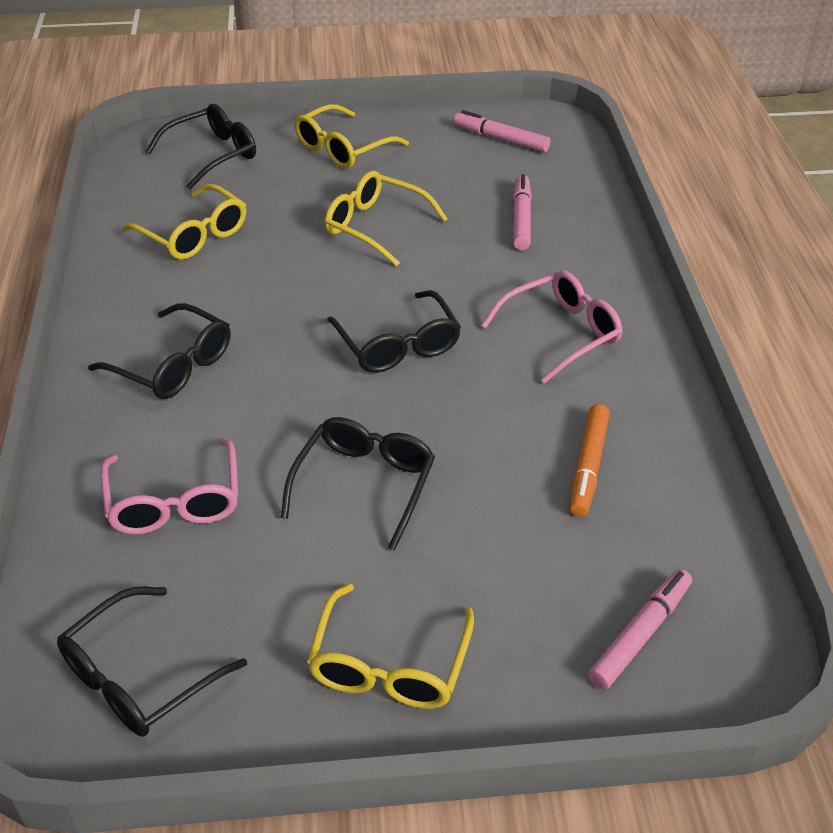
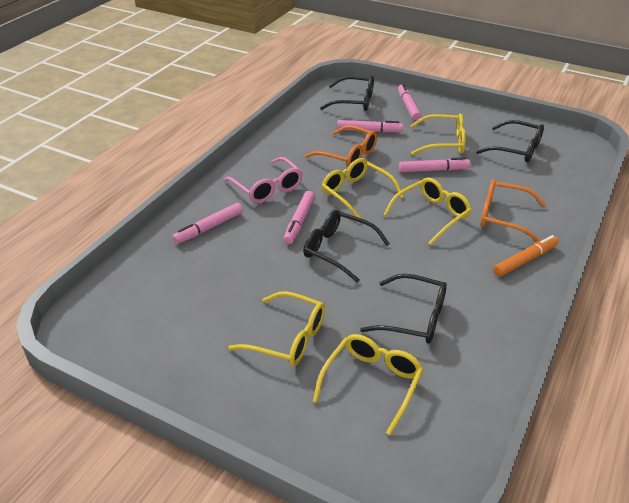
black glasses: [57,587,247,737] [88,303,230,399] [146,104,256,190] [281,417,435,551] [327,290,461,373] = 5 -> [303,210,390,283] [320,76,374,111] [360,273,447,344] [476,120,544,163] = 4
orange glasses: none = 0 -> [305,125,378,167] [480,180,547,242] = 2
pink glasses: [101,438,238,534] [481,270,623,384] = 2 -> [224,157,303,203] = 1
pink marker: [454,110,550,152] [513,174,532,250] [588,569,692,690] = 3 -> [172,203,243,244] [284,191,315,244] [337,120,403,132] [398,84,421,121] [399,157,470,172] = 5
yellow glasses: [122,184,246,260] [295,104,409,169] [307,584,474,709] [325,171,447,266] = 4 -> [228,291,325,366] [313,334,424,435] [321,158,404,219] [383,177,472,245] [410,114,466,155] = 5

